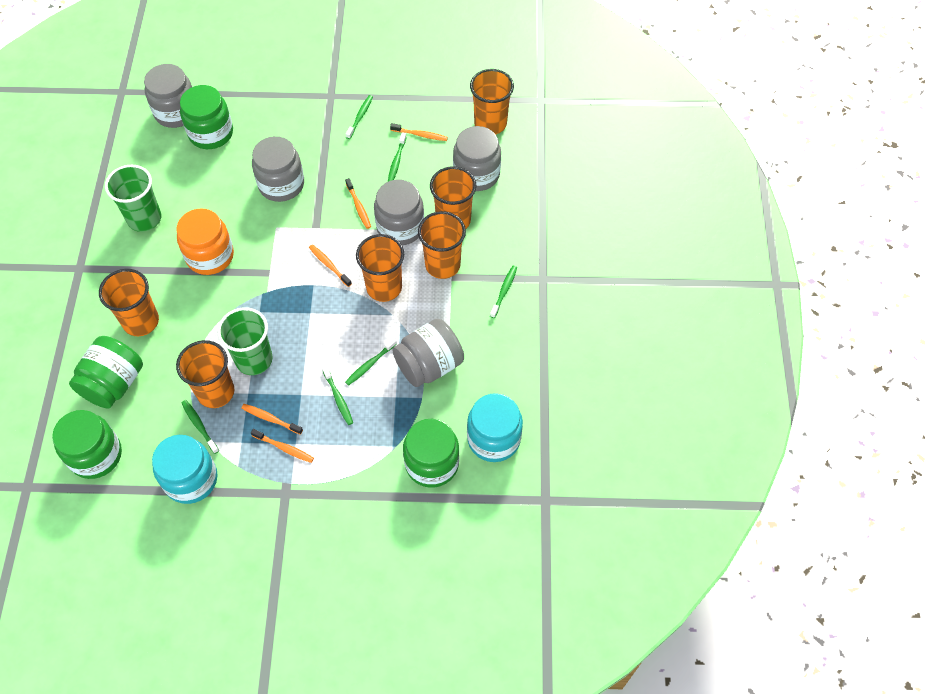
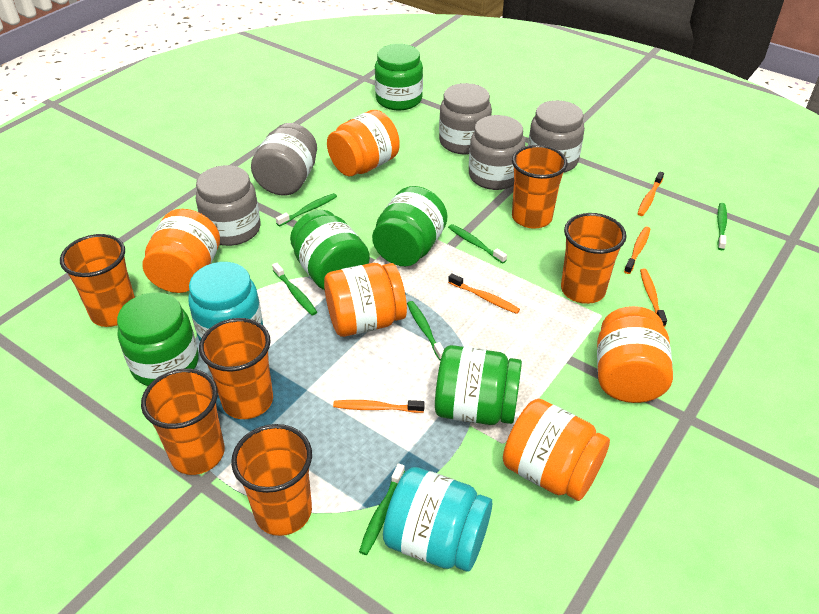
green cup: [105,165,161,232] [217,307,273,375] = 2 -> none = 0
green jar: [52,410,122,479] [69,336,143,409] [180,85,233,149] [403,419,459,488] = 4 -> [117,292,199,386] [290,210,370,290] [372,186,447,266] [375,44,423,111] [435,345,522,425] = 5
orange jar: [176,208,234,275] = 1 -> [143,209,220,293] [324,263,407,337] [327,110,400,176] [503,399,610,501] [597,306,673,403] = 5

